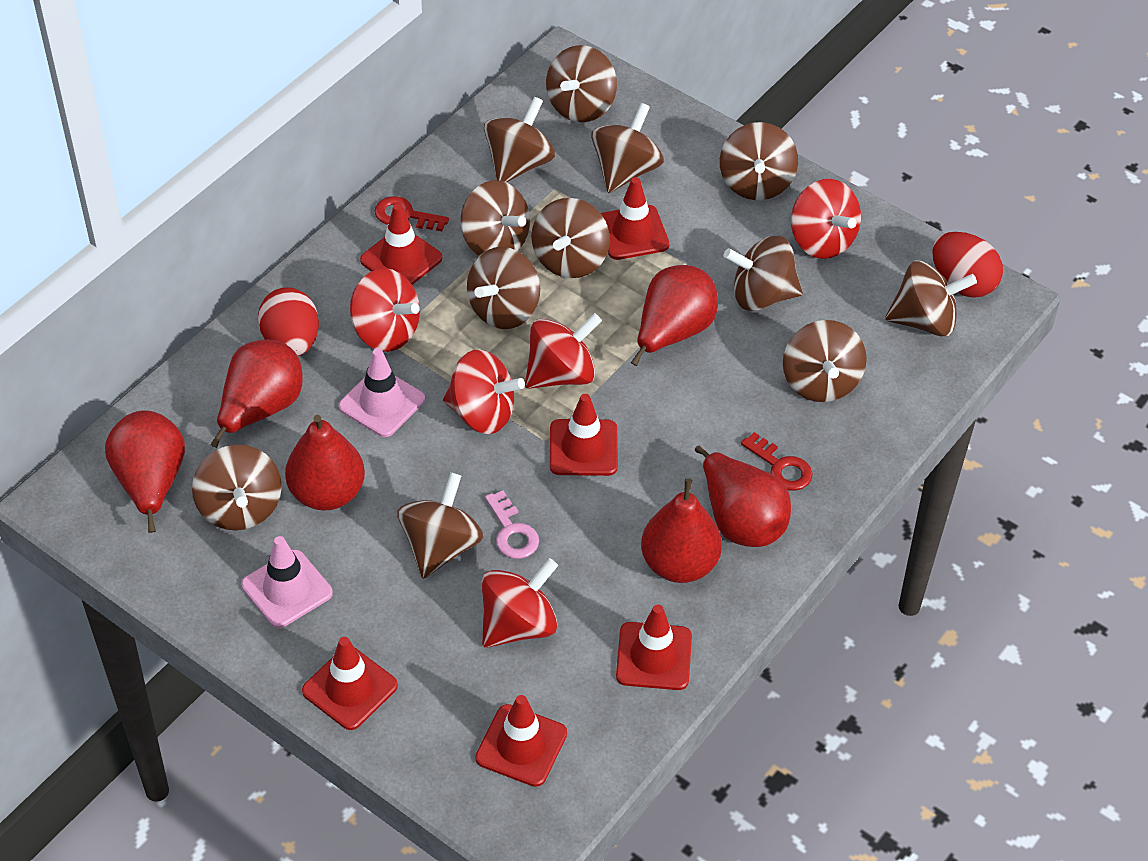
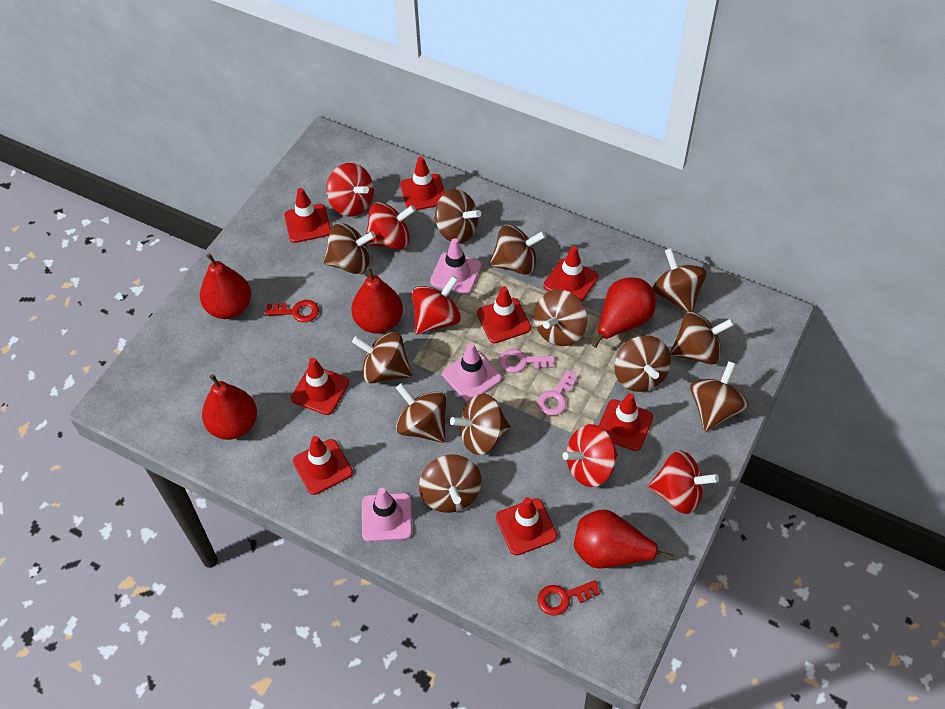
pink key: [485,491,539,559] = 1 -> [499,349,555,373] [538,369,578,416] = 2
pink traffic cone: [241,536,333,628] [339,348,425,437] = 2 -> [362,488,412,542] [430,238,482,294] [442,343,502,402] = 3
red egg: [258,287,319,356] [932,232,1003,298] = 2 -> none = 0
red pear: [105,410,185,533] [211,339,303,448] [285,415,365,511] [631,265,718,366] [641,478,722,583] [695,446,791,547] = 6 -> [200,253,251,319] [202,374,257,440] [351,267,403,334] [574,510,673,569] [592,277,656,348] = 5
red traffic cone: [302,637,398,730] [360,203,442,285] [475,695,567,787] [550,394,618,476] [601,177,669,260] [616,605,692,690] = 6 -> [284,188,331,243] [291,358,349,415] [293,436,353,495] [400,156,445,210] [477,286,531,343] [496,497,557,555] [544,246,599,302] [599,393,653,451] = 8

